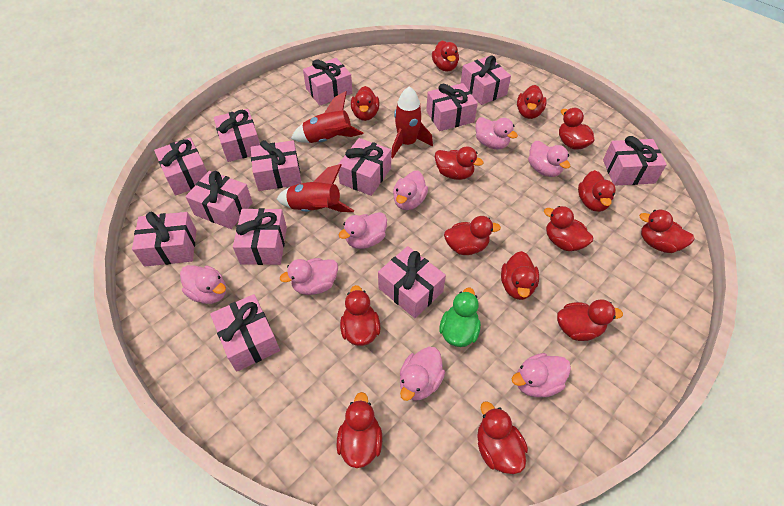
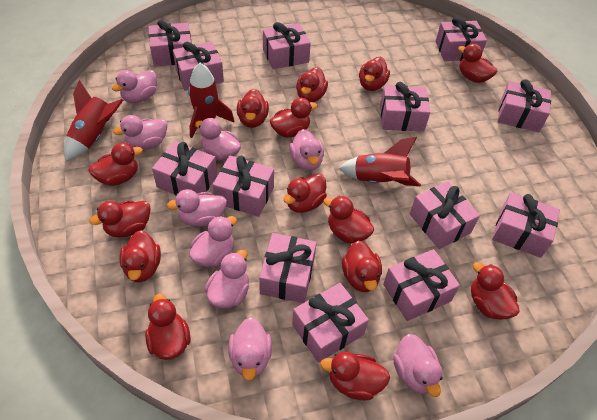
green duck: [439,288,481,347] = 1 -> none = 0
pink duck: [180,265,226,304] [280,258,338,295] [339,212,387,249] [393,171,428,210] [400,347,445,401] [475,117,518,149] [512,353,571,397] [528,141,570,177] = 8 -> [112,70,157,103] [113,115,167,150] [167,189,227,227] [189,216,237,267] [195,118,241,161] [205,250,249,308] [228,317,272,381] [289,129,324,171] [393,334,443,397] = 9

